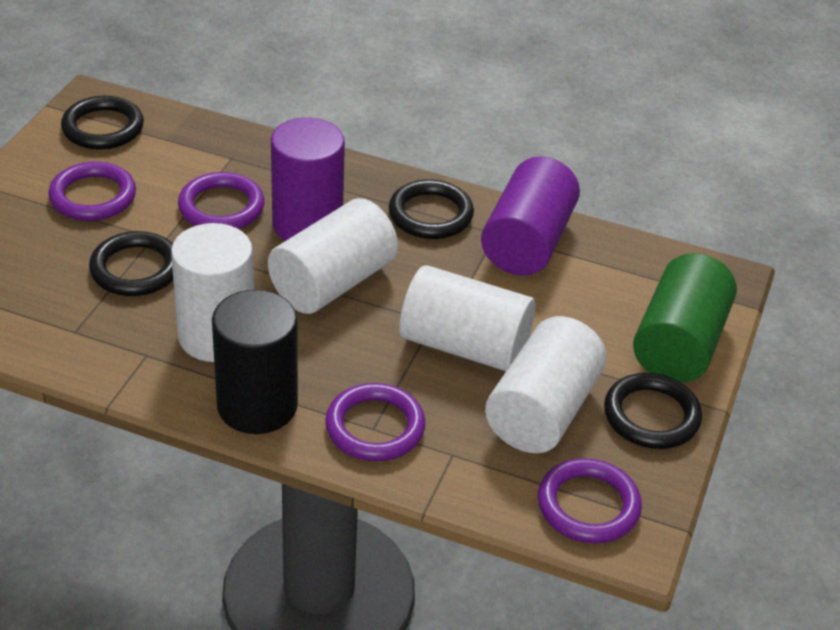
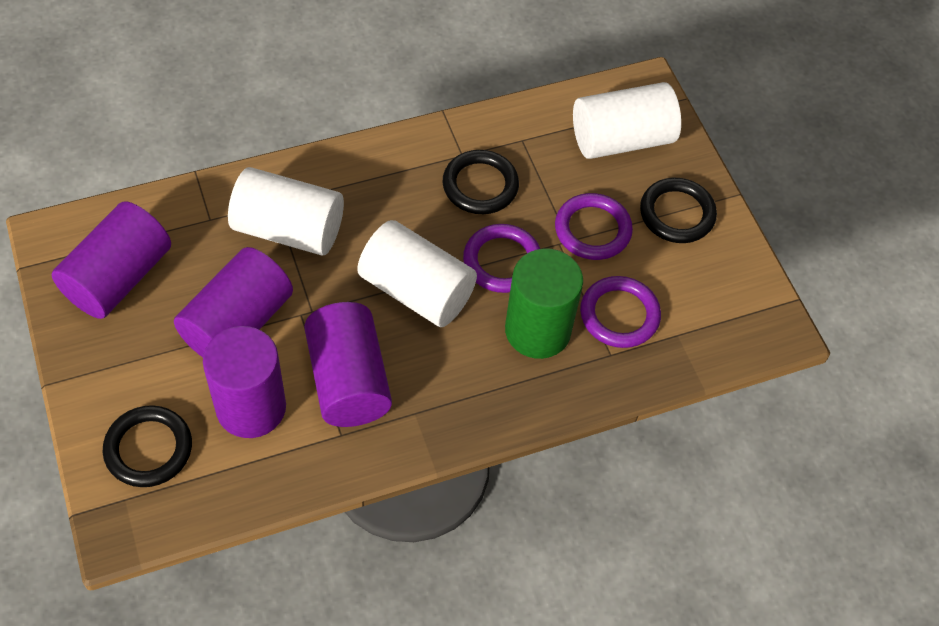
black cylinder: [212,290,298,434] = 1 -> none = 0
black ring: [61,96,144,150] [89,231,173,296] [389,179,474,239] [604,373,702,449] = 4 -> [103,405,192,487] [443,150,519,214] [640,178,717,243] = 3
purple cylinder: [271,118,345,241] [481,156,580,276] = 2 -> [52,201,171,319] [174,247,293,357] [203,326,286,438] [304,302,392,427] = 4
purple ring: [48,162,136,221] [178,172,265,229] [325,383,426,461] [538,458,642,544] = 4 -> [463,224,540,293] [555,193,633,260] [580,276,661,348] = 3
white cylinder: [171,223,254,362] [268,198,398,314] [399,265,535,371] [485,316,607,453] = 4 -> [228,167,344,256] [357,220,477,327] [573,82,681,159] = 3

